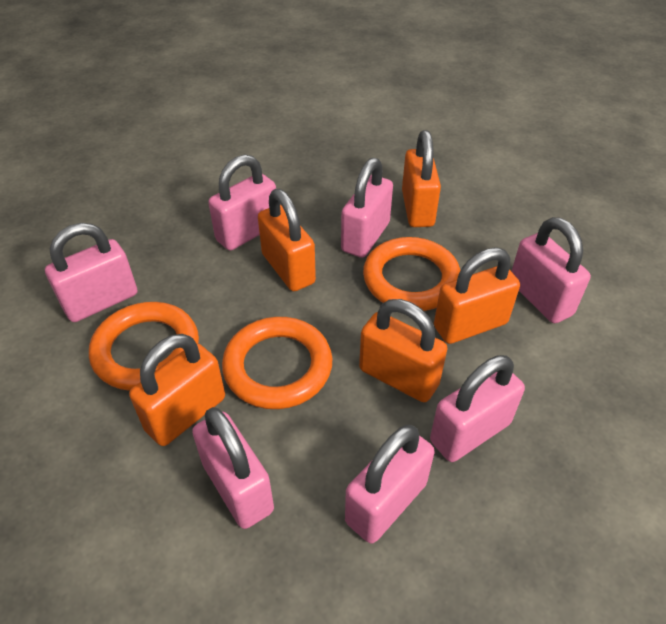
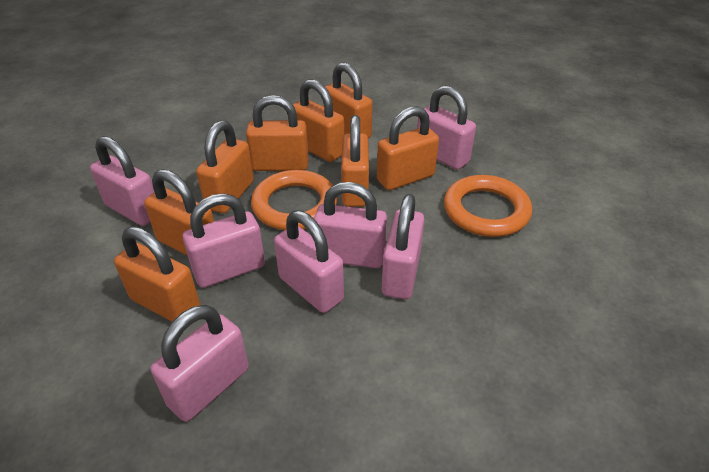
orange padlock: [129,334,225,446] [258,189,316,291] [359,299,448,402] [402,130,441,227] [434,247,520,344] = 5 -> [114,226,200,322] [144,169,214,256] [196,120,254,213] [246,95,309,171] [293,79,344,162] [325,62,372,138] [341,115,369,207] [377,106,439,190] = 8
orange ring: [89,302,199,391] [222,317,332,409] [363,237,460,311] = 3 -> [251,170,337,230] [444,175,532,237] = 2

